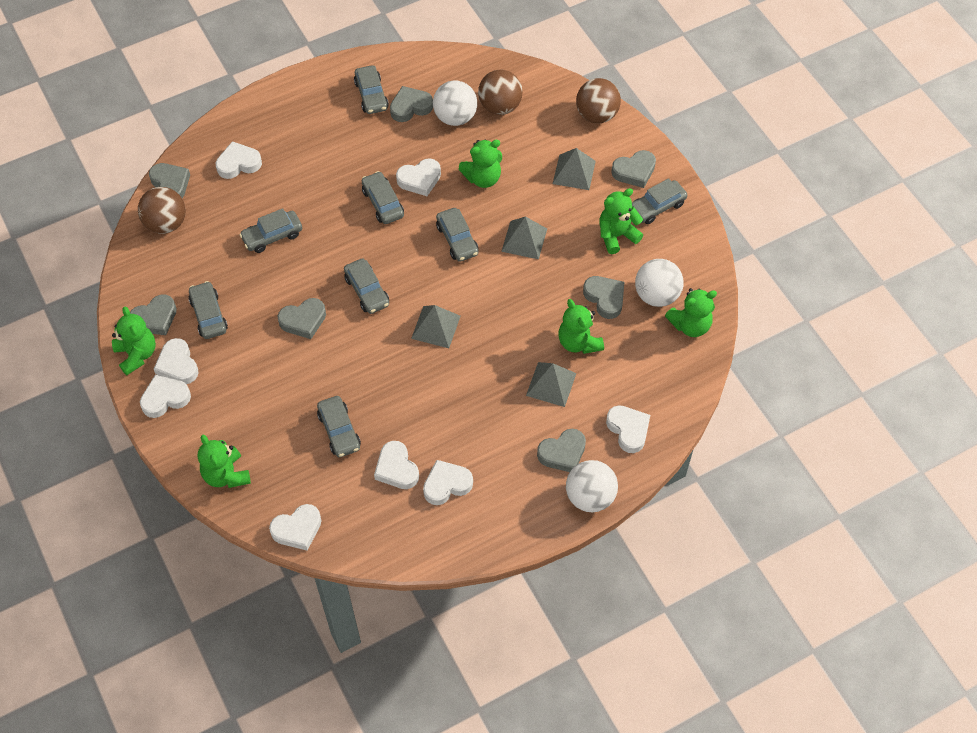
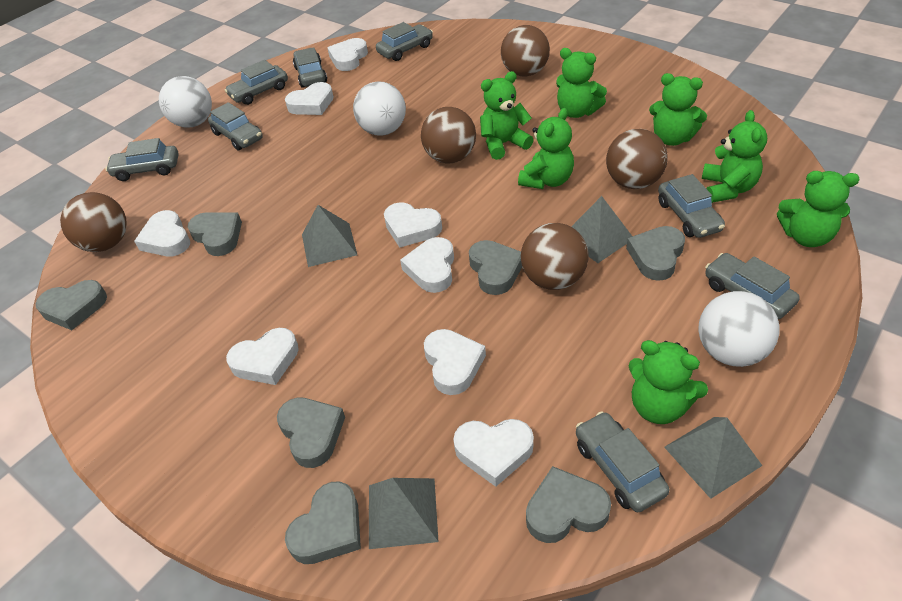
brown ball: [138,187,186,234] [478,70,523,115] [576,78,621,123] = 3 -> [60,192,127,252] [421,107,476,164] [501,25,550,77] [521,223,589,290] [606,129,668,189] = 5
green teddy bear: [112,307,156,375] [198,434,251,488] [459,139,502,188] [558,299,604,354] [599,188,643,254] [665,288,717,337] = 6 -> [480,71,534,160] [518,108,574,189] [556,48,607,118] [629,340,708,424] [649,73,707,146] [702,110,767,203] [777,171,860,247] = 7

